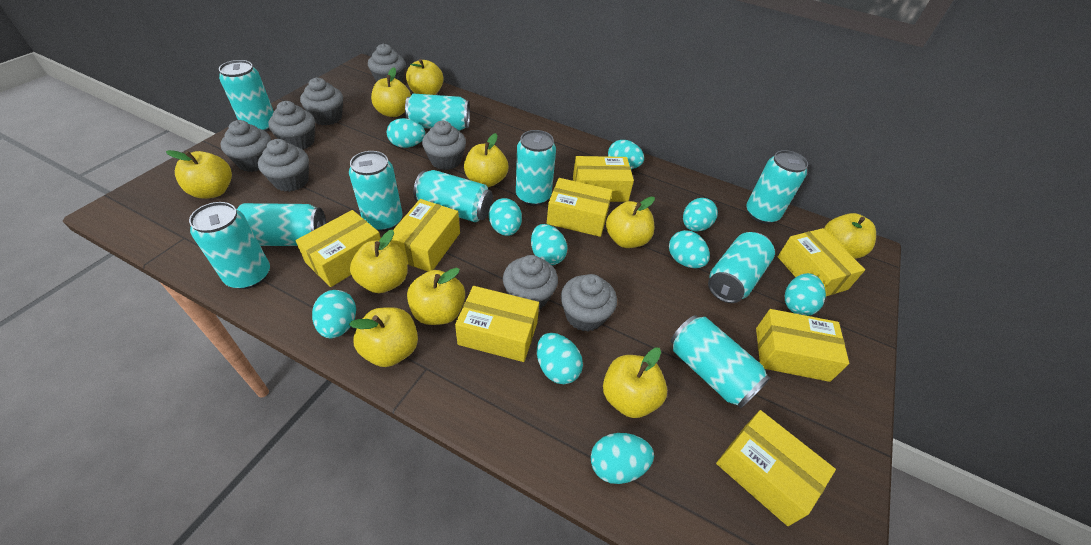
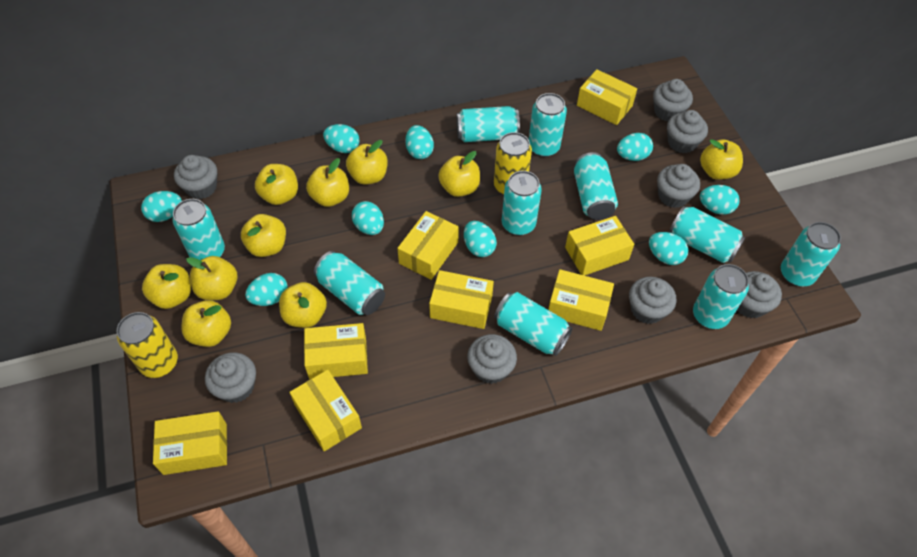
turquoise egg: [312,290,356,338] [387,118,425,148] [489,198,522,236] [531,224,567,265] [537,333,583,384] [591,433,654,484] [608,140,644,169] [669,230,710,268] [683,198,718,232] [785,273,826,316] = 10 -> [141,191,182,222] [245,273,288,306] [323,124,359,153] [352,201,384,235] [405,125,434,159] [464,221,497,257] [617,133,653,161] [649,232,688,265] [700,185,740,215] = 9
yellow can: none = 0 -> [117,312,178,378] [494,132,532,195] = 2

